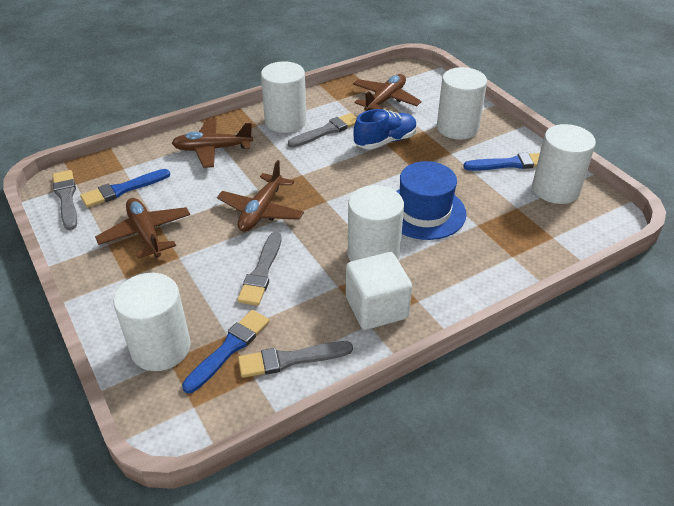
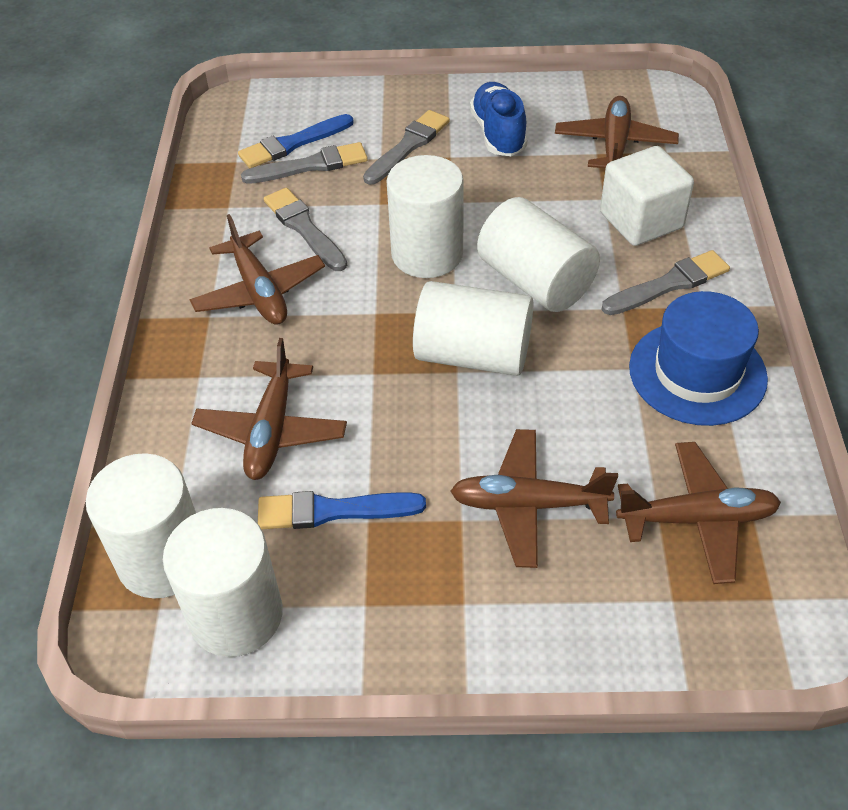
blue brush: [80,169,170,208] [182,310,270,393] [463,153,540,171] = 3 -> [238,114,354,168] [258,491,426,529] = 2
brown plane: [95,198,190,259] [172,119,253,168] [217,160,304,232] [353,74,422,111] = 4 -> [189,214,325,325] [191,338,347,480] [450,429,618,568] [555,96,679,168] [616,442,781,584] = 5

